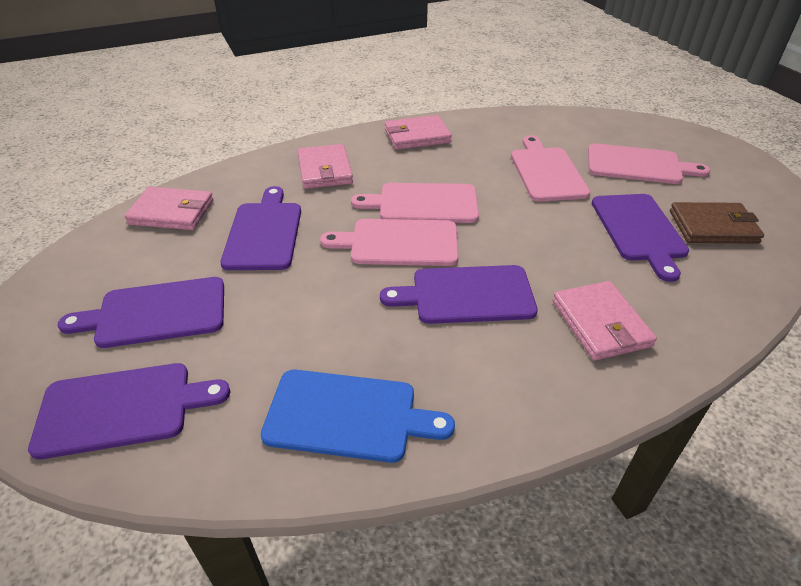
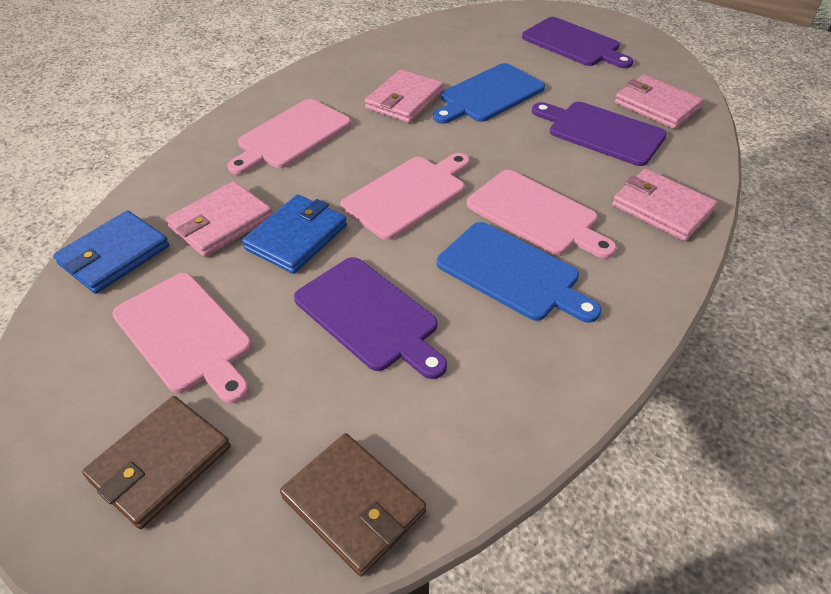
blue cutting board: [261,370,455,463] = 1 -> [433,63,545,124] [437,222,601,323] = 2
blue wallet: none = 0 -> [53,210,169,294] [242,194,347,274] = 2
brown wallet: [670,202,764,244] = 1 -> [82,396,231,529] [280,433,426,576] = 2
purple cutting board: [28,363,230,459] [58,277,224,348] [220,186,301,270] [380,265,538,324] [592,194,689,282] = 5 -> [294,257,447,379] [522,17,633,68] [532,102,667,166] = 3

